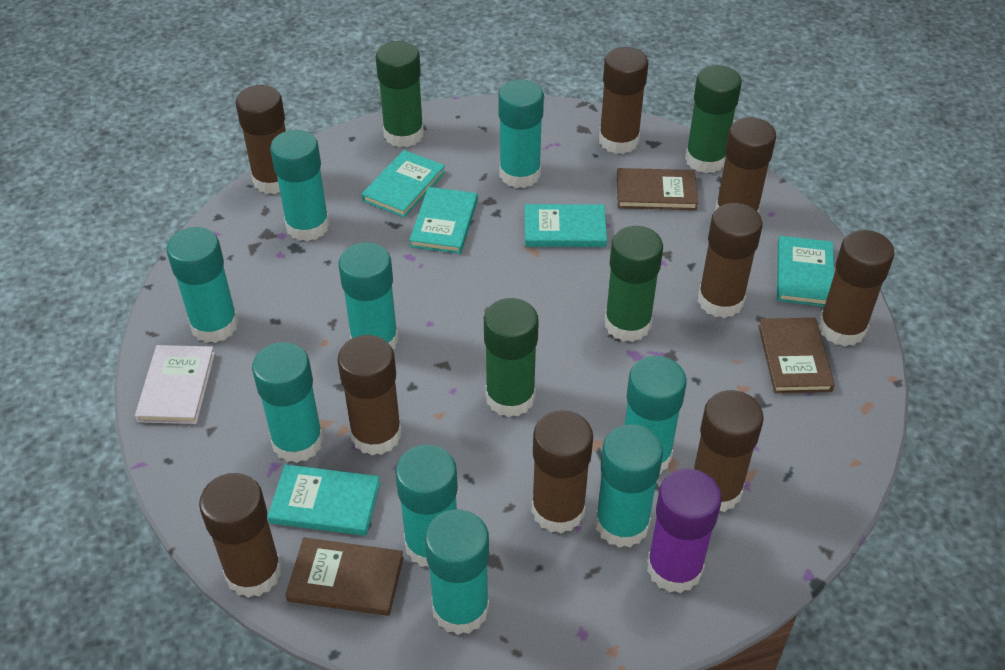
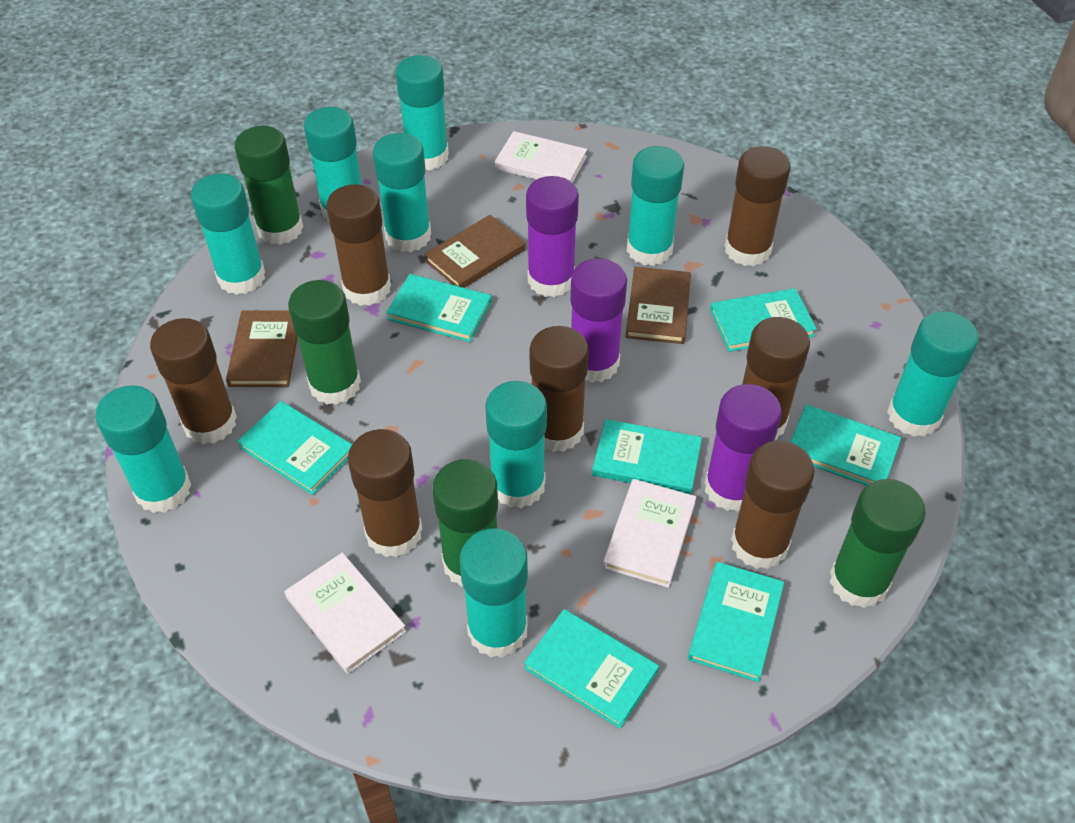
brown glue stick: [199,473,282,598] [236,85,286,194] [338,335,402,455] [532,410,593,533] [599,47,648,154] [694,390,764,512] [698,203,763,318] [715,117,776,213] [818,230,895,346] = 9 -> [150,318,237,444] [326,184,391,306] [348,429,422,557] [530,326,589,452] [725,146,790,266] [731,441,814,569] [742,317,810,440] = 7
purple glue stick: [647,469,722,593] = 1 -> [526,176,579,297] [570,258,627,383] [705,384,782,512] = 3
turquoise book: [267,464,380,536] [361,150,445,218] [409,187,478,254] [525,204,607,247] [777,236,834,307] = 5 -> [237,401,352,495] [386,274,492,342] [524,609,659,729] [592,419,702,495] [688,562,784,682] [710,288,817,352] [790,404,901,486] = 7
white book: [135,345,215,424] = 1 -> [285,553,406,674] [495,131,587,183] [603,479,696,588] = 3

